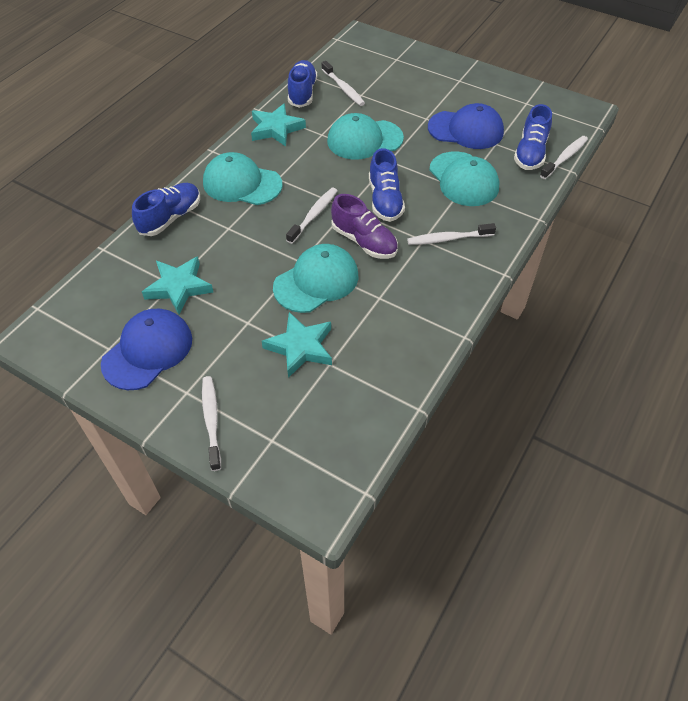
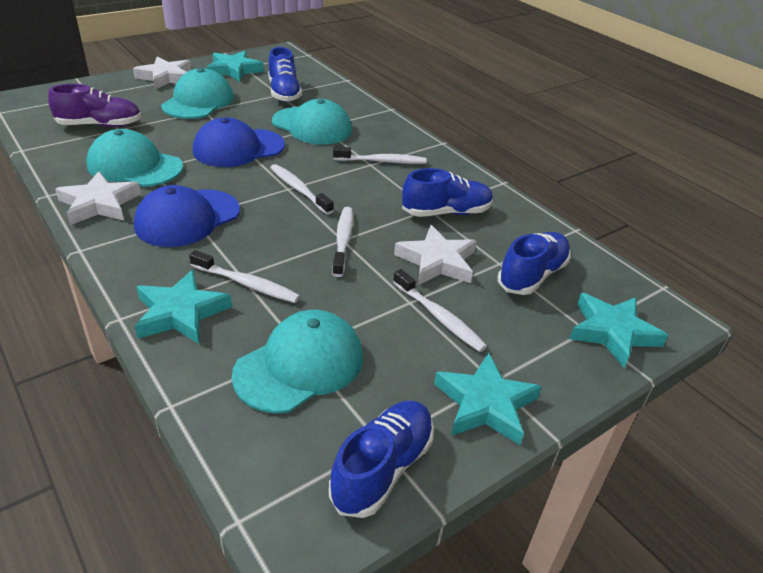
turquoise star: [142,256,213,315] [251,103,306,147] [262,312,332,378] = 3 -> [135,270,232,344] [207,51,264,82] [434,352,542,445] [569,293,668,367] = 4
white star: none = 0 -> [55,171,141,225] [133,57,192,89] [394,225,477,285] = 3

